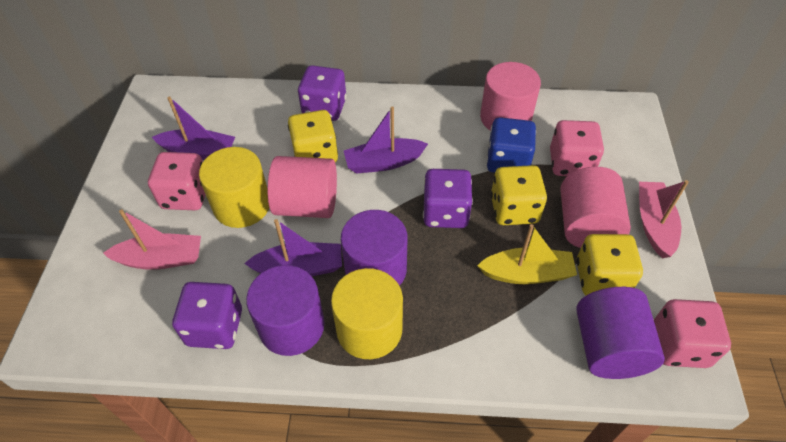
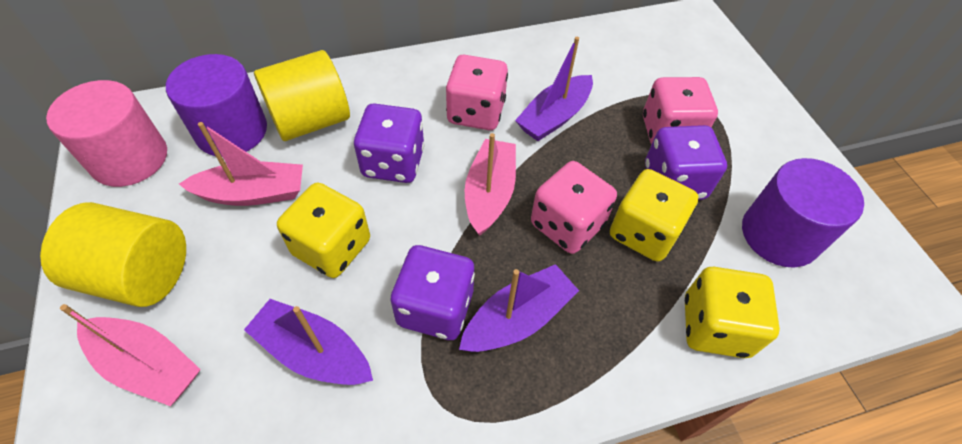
blue dice: [487,117,536,173] = 1 -> none = 0
pink boat: [103,209,201,270] [639,180,689,258] = 2 -> [60,304,201,406] [179,122,303,206] [465,133,516,236] = 3
pink cylinder: [268,156,337,218] [480,62,541,131] [561,166,631,248] = 3 -> [46,80,167,187] = 1
purple cylinder: [246,265,324,356] [341,210,407,286] [576,287,665,379] = 3 -> [166,54,267,156] [742,158,864,268] = 2
yellow boat: [477,224,577,284] = 1 -> none = 0

